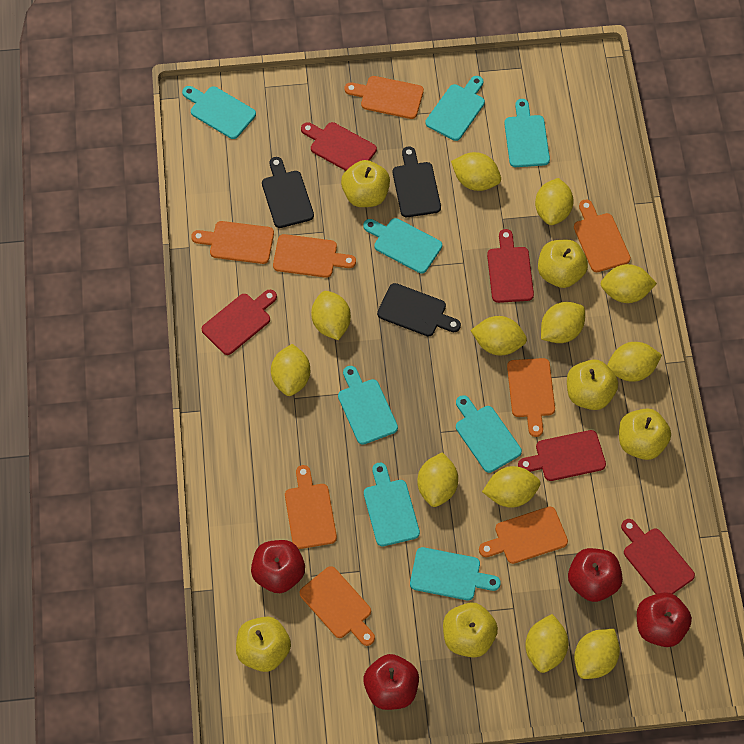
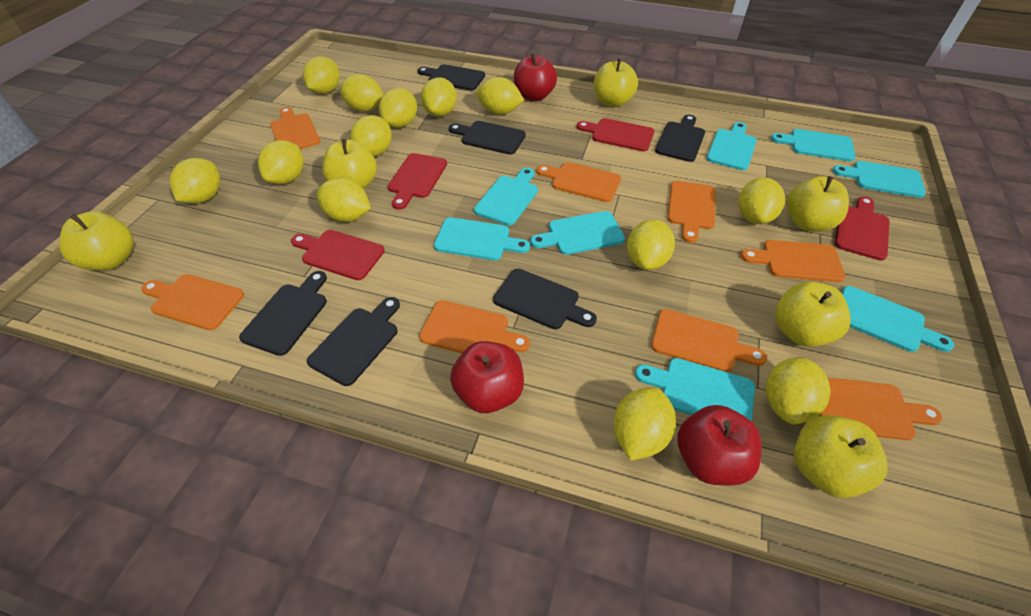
black cutting board: [262,157,314,228] [377,283,461,337] [393,146,441,217] = 3 -> [239,271,327,356] [307,297,400,386] [417,64,485,91] [449,121,526,155] [493,269,597,329] [655,115,705,162] = 6
red apple: [251,540,305,593] [363,654,419,710] [568,548,623,602] [637,592,692,647] = 4 -> [450,341,524,413] [514,53,557,101] [677,405,762,485] = 3
red cutting board: [201,290,277,355] [301,122,377,171] [487,229,534,303] [518,430,606,481] [621,519,695,594] = 5 -> [291,230,385,280] [388,153,447,210] [577,118,654,151] [835,196,890,261] = 4
yellow lemon: [271,344,310,396] [311,291,351,340] [417,452,458,507] [451,152,501,191] [470,316,527,355] [482,466,540,508] [525,614,569,673] [535,178,574,225] [541,302,585,343] [574,629,620,679] [601,264,657,303] [607,342,662,382] = 12 -> [169,158,220,204] [258,140,304,184] [303,56,340,94] [316,178,371,222] [339,74,383,112] [350,115,392,156] [379,88,417,128] [421,77,457,117] [476,77,524,115] [614,387,676,461] [627,219,675,270] [738,177,785,224] [766,357,831,424] = 13

